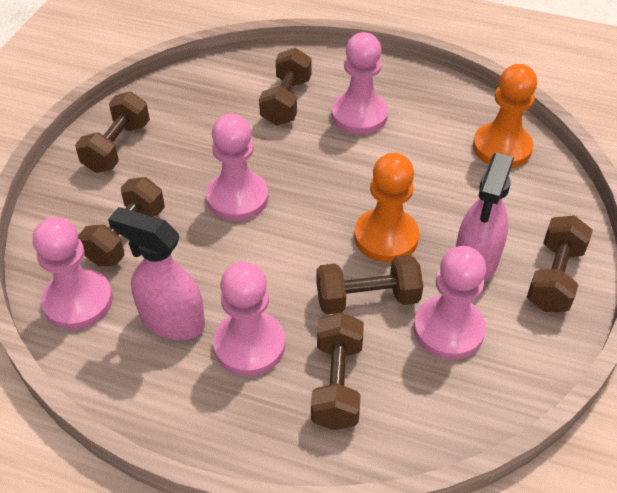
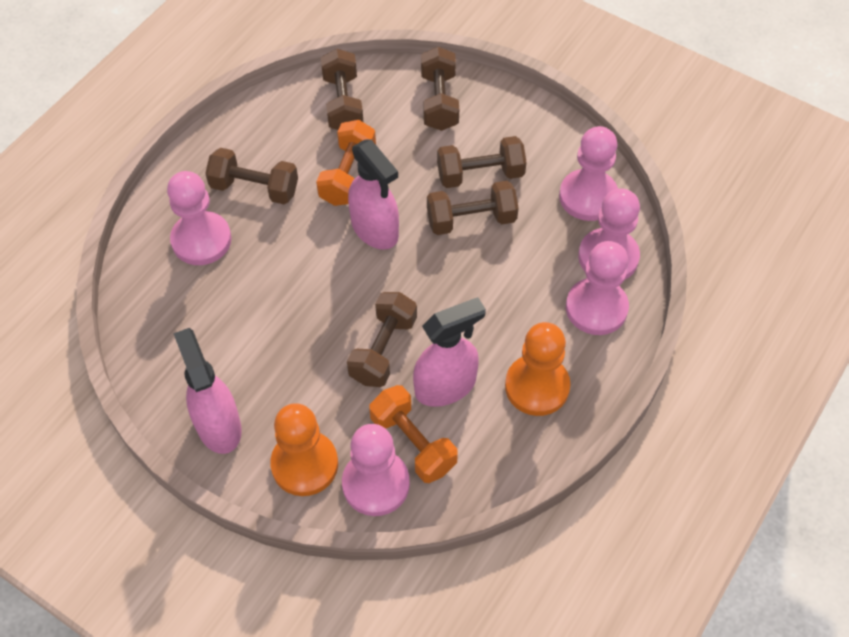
orange dumbbell: none = 0 -> [316,120,376,206] [369,385,458,483] = 2
pink spray bottle: [108,207,205,340] [456,152,514,282] = 2 -> [173,328,242,454] [348,139,399,250] [413,297,486,407] = 3

